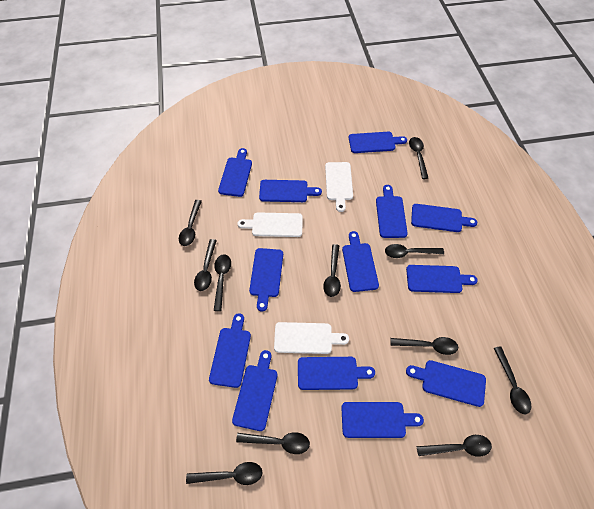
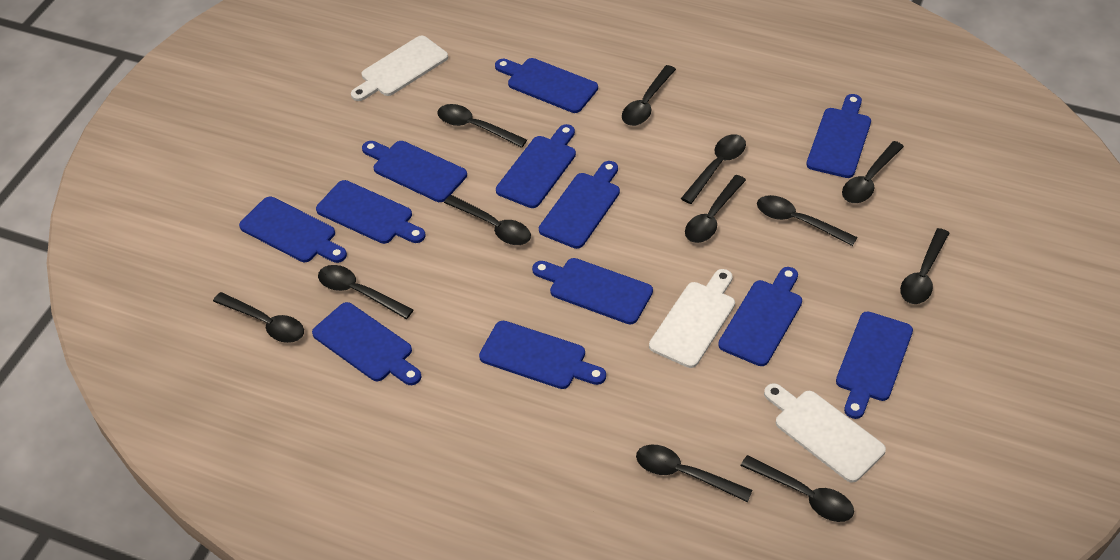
black spoon: [179,200,202,246] [186,462,263,485] [194,239,217,291] [214,254,231,311] [236,432,310,454] [323,244,341,297] [385,244,444,258] [391,337,458,355] [409,137,428,179] [417,435,492,457] [494,346,531,414] = 11 -> [213,292,304,343] [318,265,414,319] [437,104,527,148] [444,195,531,245] [622,65,676,126] [636,445,753,502] [681,134,746,204] [685,175,746,243] [740,455,854,522] [757,195,857,246] [842,141,904,203] [900,228,949,304] = 12
blue cutting board: [209,313,251,388] [218,148,252,197] [232,350,278,431] [249,248,283,312] [259,180,322,202] [298,357,375,390] [341,402,424,438] [342,231,379,292] [349,132,407,153] [376,185,408,238] [406,265,478,293] [406,360,486,407] [411,204,477,232] = 13 -> [239,197,347,263] [312,302,422,385] [316,180,425,244] [362,141,467,202] [479,321,606,389] [495,58,598,113] [496,124,576,208] [532,258,653,324] [539,161,620,249] [718,267,802,366] [806,94,871,178] [836,311,913,419] = 12

